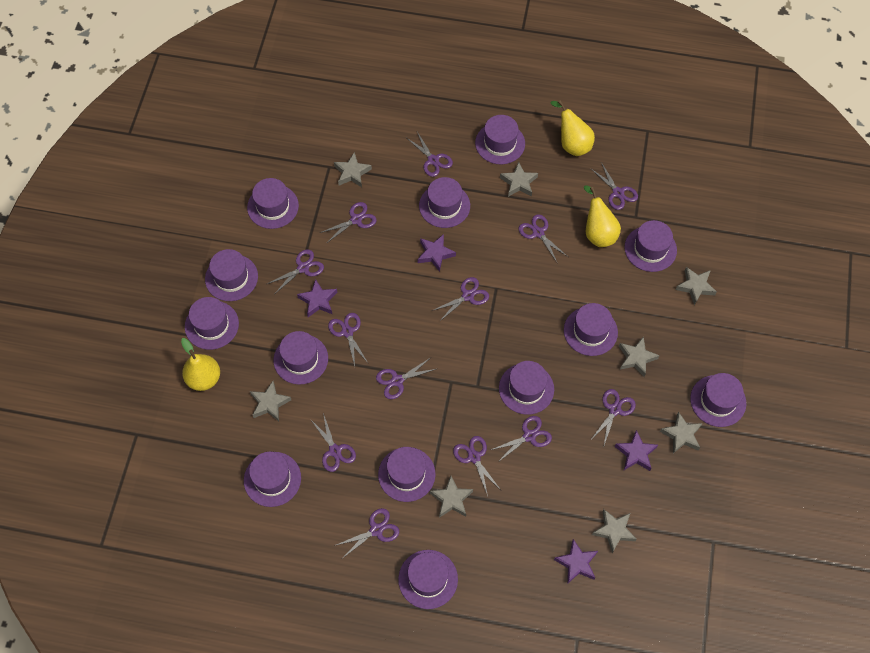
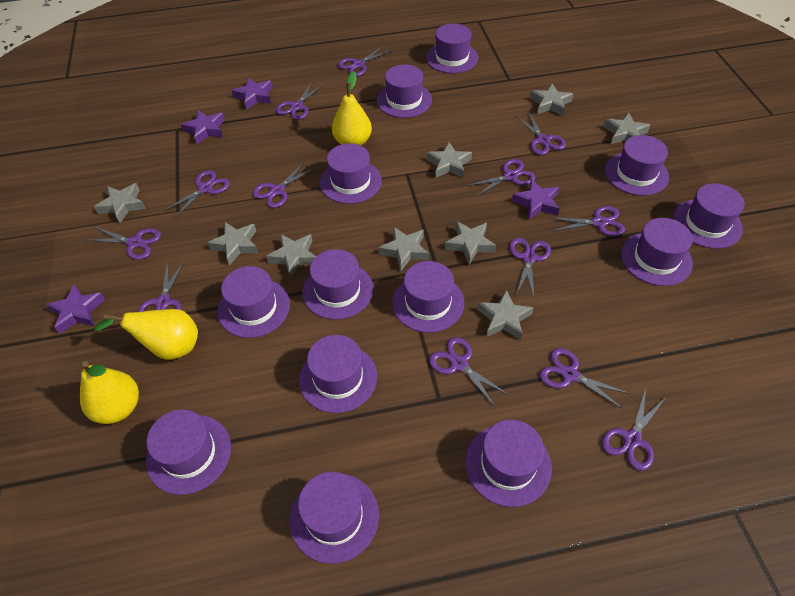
grey star: [250,381,291,421] [334,152,372,187] [430,476,473,518] [500,162,538,197] [592,509,637,553] [619,337,660,377] [660,412,702,453] [676,267,717,305] = 8 -> [94,183,146,223] [207,222,258,265] [266,234,316,278] [378,227,429,271] [426,142,472,178] [445,221,496,265] [477,289,533,340] [530,83,573,116] [603,112,651,144] = 9

